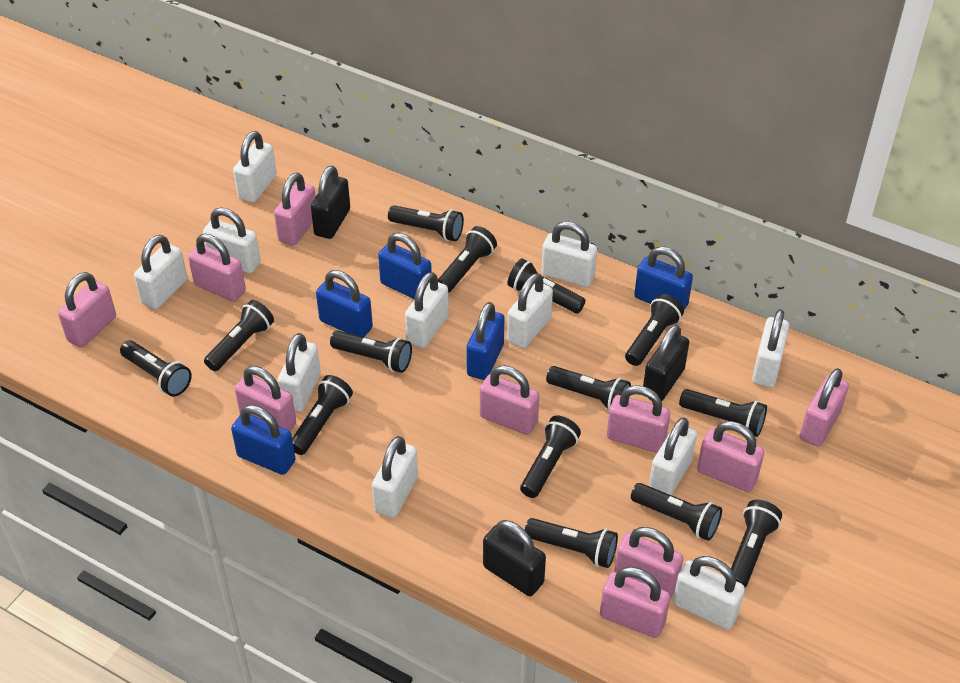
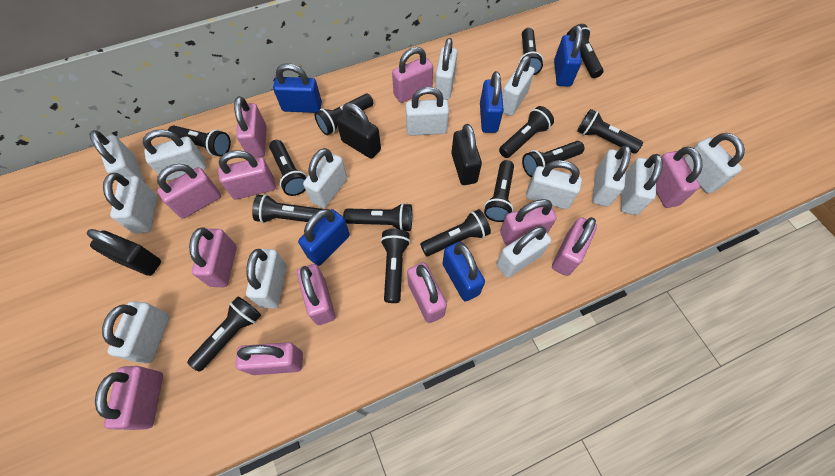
pink padlock: [58,272,116,348] [188,234,246,302] [235,366,296,431] [274,173,316,246] [480,365,539,435] [600,567,670,638] [607,385,670,453] [614,527,683,598] [697,421,764,492] [800,368,849,447] = 10 -> [95,366,163,430] [157,164,221,219] [189,227,237,287] [218,150,276,199] [234,96,267,158] [235,342,303,375] [297,264,336,325] [392,47,433,103] [407,262,447,323] [500,199,557,245] [552,217,597,276] [656,147,703,208] = 12
white padlock: [134,235,187,309] [203,208,261,273] [233,131,277,203] [278,333,321,412] [372,436,418,518] [405,272,449,348] [507,273,553,348] [541,221,597,287] [649,417,697,495] [673,556,745,629] [752,309,789,387] = 11 -> [89,130,145,183] [102,301,170,364] [103,173,157,234] [143,129,207,181] [246,249,287,308] [303,148,347,208] [406,87,449,136] [435,38,458,100] [496,226,551,277] [502,55,535,116] [526,160,582,209] [592,145,631,206] [621,154,663,215] [684,133,745,193] = 14

